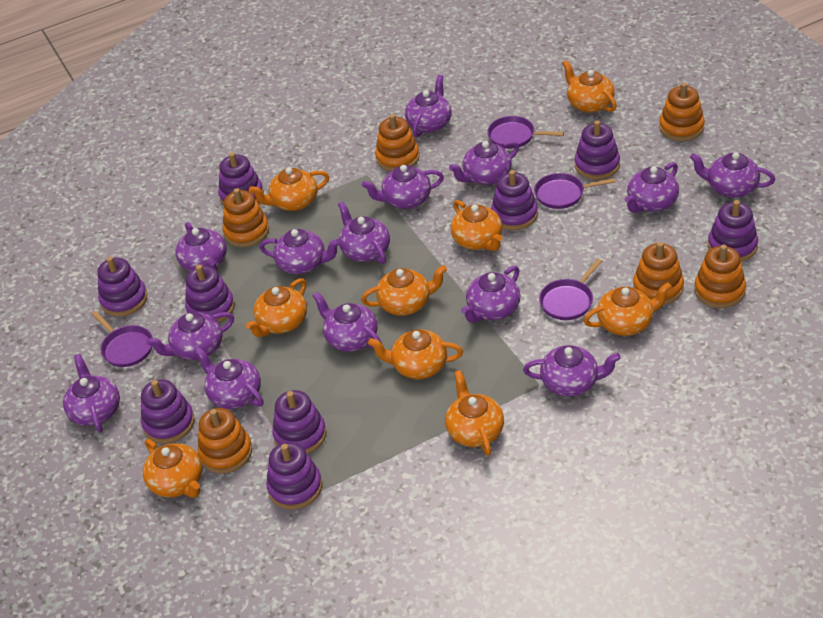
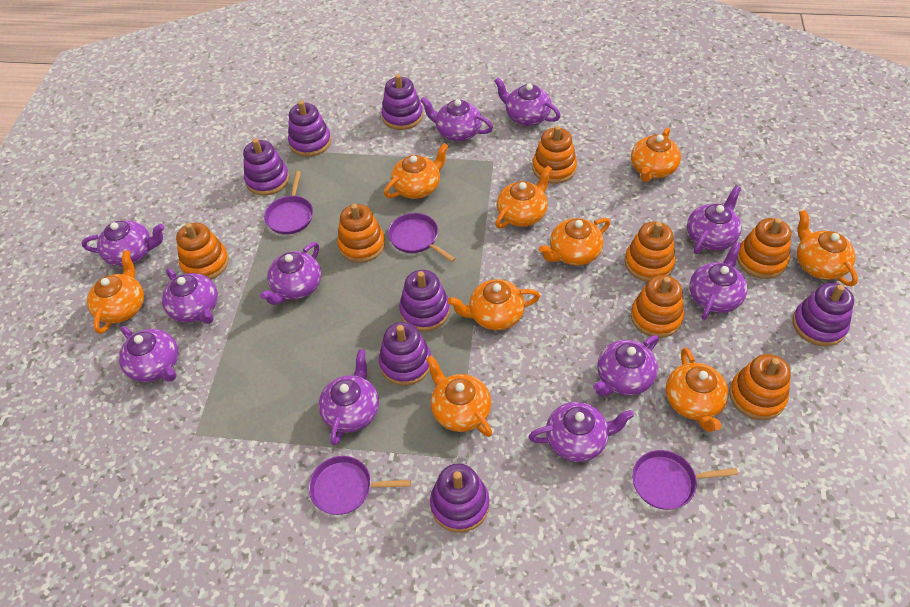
orange stacking toy: [198,408,252,474] [223,188,269,247] [375,114,420,171] [633,242,684,305] [659,83,705,141] [694,245,746,308] = 6 -> [176,223,229,280] [337,204,385,263] [532,126,577,184] [624,221,675,282] [631,275,684,338] [729,354,791,420] [737,218,791,279] = 7
purple stacking toy: [97,256,148,317] [141,379,195,444] [185,265,235,323] [218,152,264,205] [266,442,322,510] [272,390,327,454] [491,170,538,230] [575,120,620,180] [708,200,758,262] = 9 -> [243,138,289,196] [288,101,331,157] [379,322,431,386] [381,74,423,130] [399,270,450,331] [430,463,489,533] [793,283,854,346] = 7
purple teapot: [63,354,120,433] [146,312,234,360] [175,222,226,271] [195,347,264,409] [260,229,341,274] [313,292,382,352] [338,201,390,264] [362,165,444,209] [405,75,452,137] [449,141,519,185] [461,266,520,323] [523,345,621,397] [625,162,679,213] [690,152,775,198] = 14 -> [82,220,164,266] [119,326,178,382] [162,268,218,324] [260,242,321,305] [319,349,379,446] [420,97,493,141] [494,77,560,126] [528,402,634,462] [593,335,659,396] [687,186,742,254] [689,241,747,320] = 11

